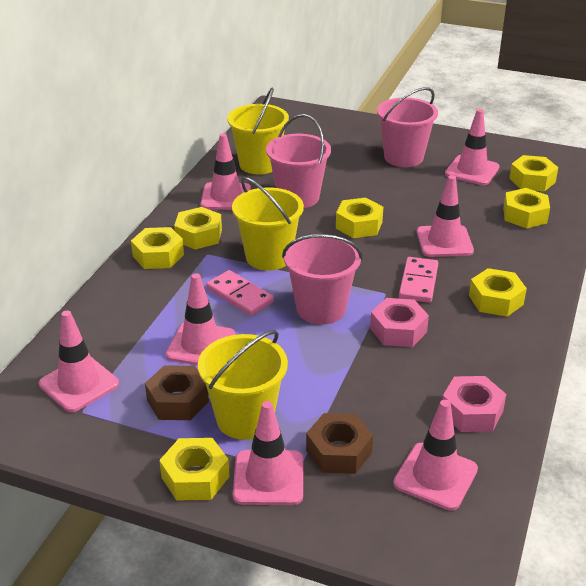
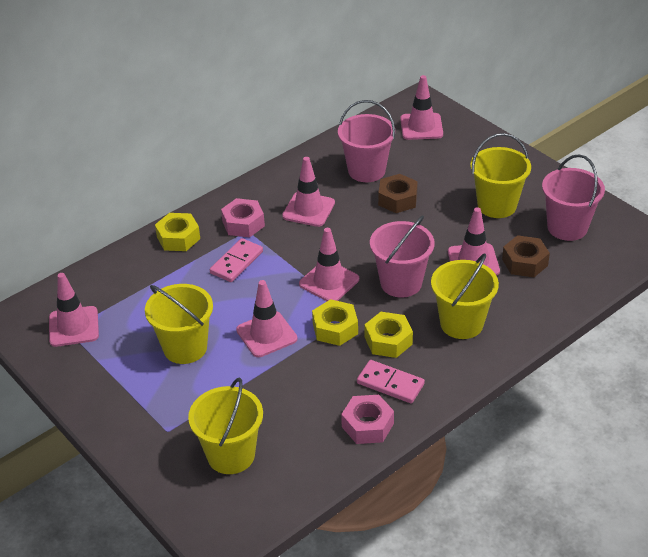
pink traffic cone: [39,310,119,412] [166,273,235,365] [201,133,251,210] [233,401,303,505] [393,400,478,511] [417,175,474,257] [445,109,500,185] = 7 -> [49,273,99,347] [236,280,298,357] [282,157,335,227] [299,228,359,301] [400,75,443,140] [448,207,500,276] = 6
yellow bucket: [198,330,288,440] [227,88,289,174] [232,177,304,271] = 3 -> [145,284,213,364] [188,378,263,474] [431,253,499,339] [470,133,531,218] = 4
yellow nut: [131,227,184,269] [159,438,229,501] [174,207,222,249] [336,198,383,238] [469,268,527,317] [503,188,550,228] [509,155,558,192] = 7 -> [155,213,200,251] [312,299,358,346] [364,312,413,358] = 3

